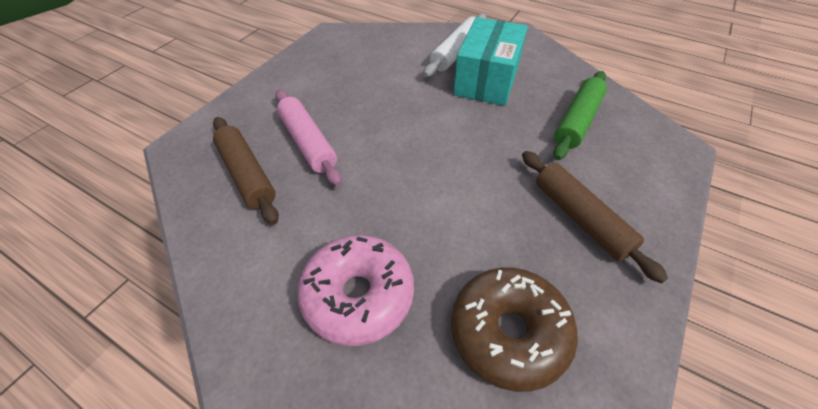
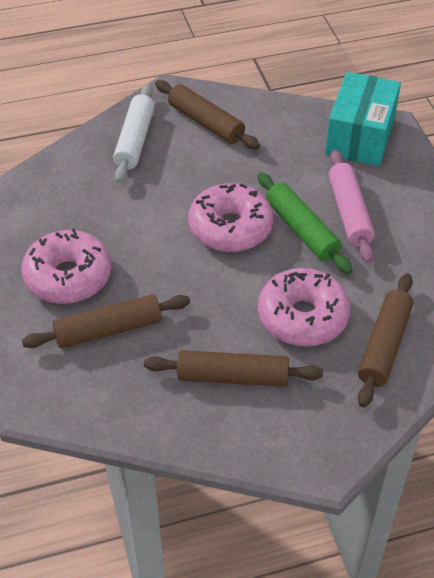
brown donut: [451,267,578,392] = 1 -> none = 0
brown rolling pin: [213,117,279,225] [522,151,668,284] = 2 -> [22,294,190,348] [144,350,323,387] [155,80,260,149] [358,273,414,408] = 4
pink donut: [297,235,414,346] = 1 -> [21,229,111,304] [188,183,274,252] [258,268,350,346] = 3

